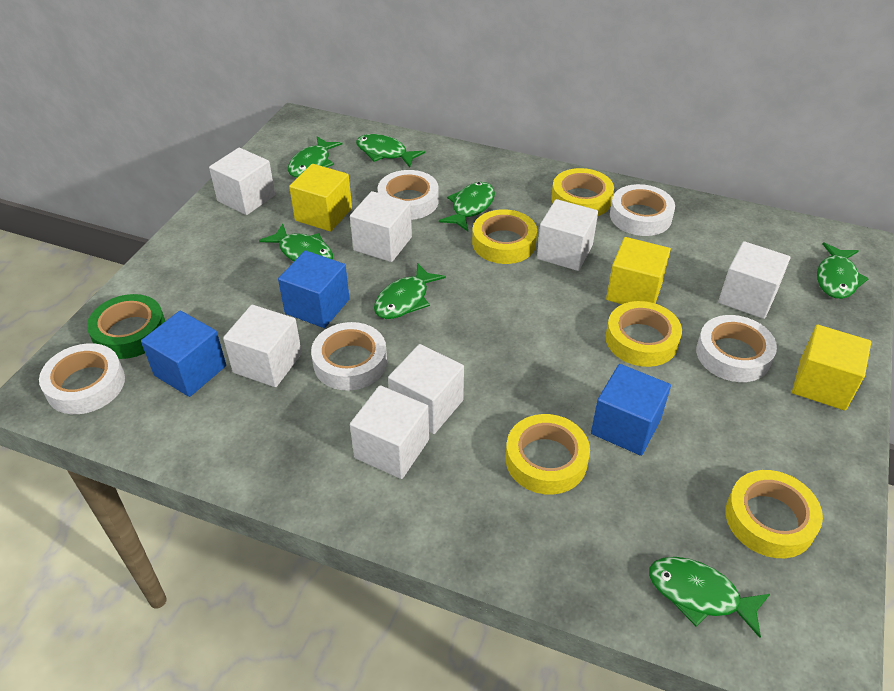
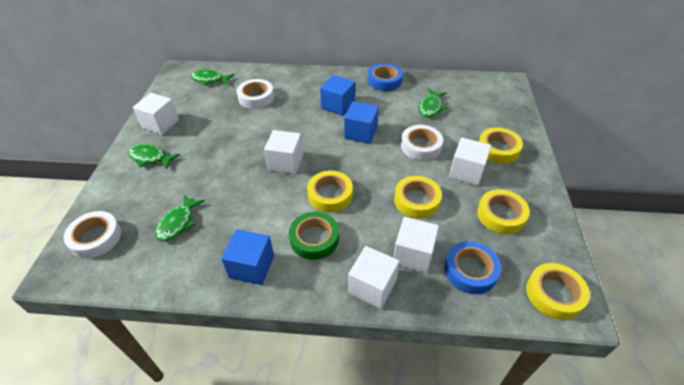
blue tape: none = 0 -> [368,63,403,91] [445,241,501,294] = 2
green fish: [259,224,333,261] [288,136,343,178] [356,134,425,167] [374,263,446,319] [439,182,495,231] [649,557,770,638] [817,242,869,299] = 7 -> [128,144,180,169] [156,195,204,241] [190,69,234,86] [419,89,447,117] = 4
white cube: [209,148,275,215] [223,305,302,387] [350,191,412,262] [350,385,429,479] [388,344,464,434] [537,199,598,271] [718,241,790,319] = 7 -> [133,93,179,135] [264,130,303,174] [348,246,400,309] [393,217,439,273] [449,138,491,186] = 5
white tape: [39,343,125,414] [311,322,387,391] [377,170,439,220] [610,184,675,236] [696,315,777,382] = 5 -> [64,211,121,259] [236,79,274,109] [401,125,443,161] = 3
yellow cube: [289,164,352,232] [606,237,671,304] [792,325,871,410] = 3 -> none = 0

